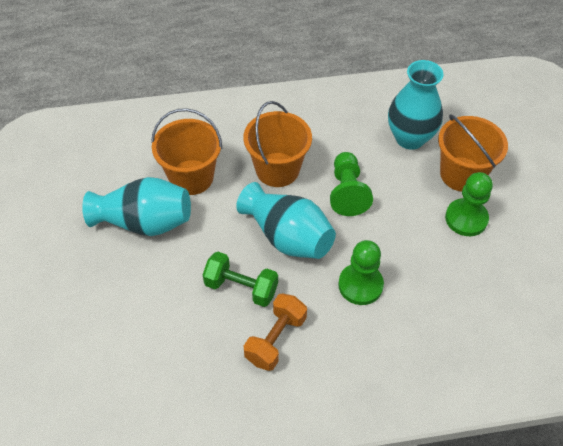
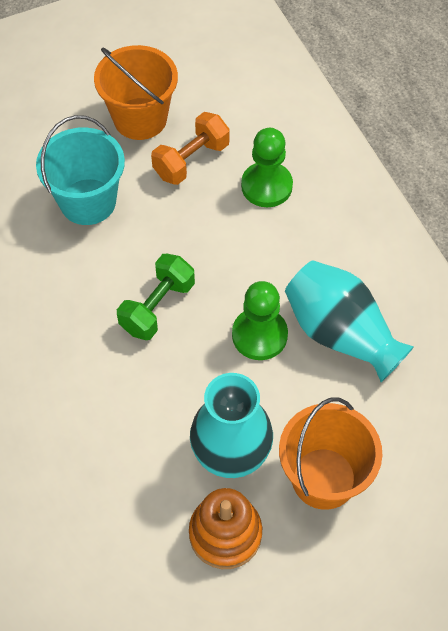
green pawn: [330,152,373,216] [338,240,384,305] [445,172,493,236] = 3 -> [232,281,288,360] [241,128,293,207] = 2
orange bucket: [151,108,222,195] [243,101,312,187] [438,114,508,192] = 3 -> [94,45,178,140] [279,397,383,510] = 2
orange stacking toy: none = 0 -> [189,488,262,569] = 1
turquoise bucket: none = 0 -> [36,115,125,225] = 1
turquoise vase: [82,177,191,236] [236,182,336,259] [388,60,443,150] = 3 -> [190,373,273,478] [285,260,414,382] = 2

